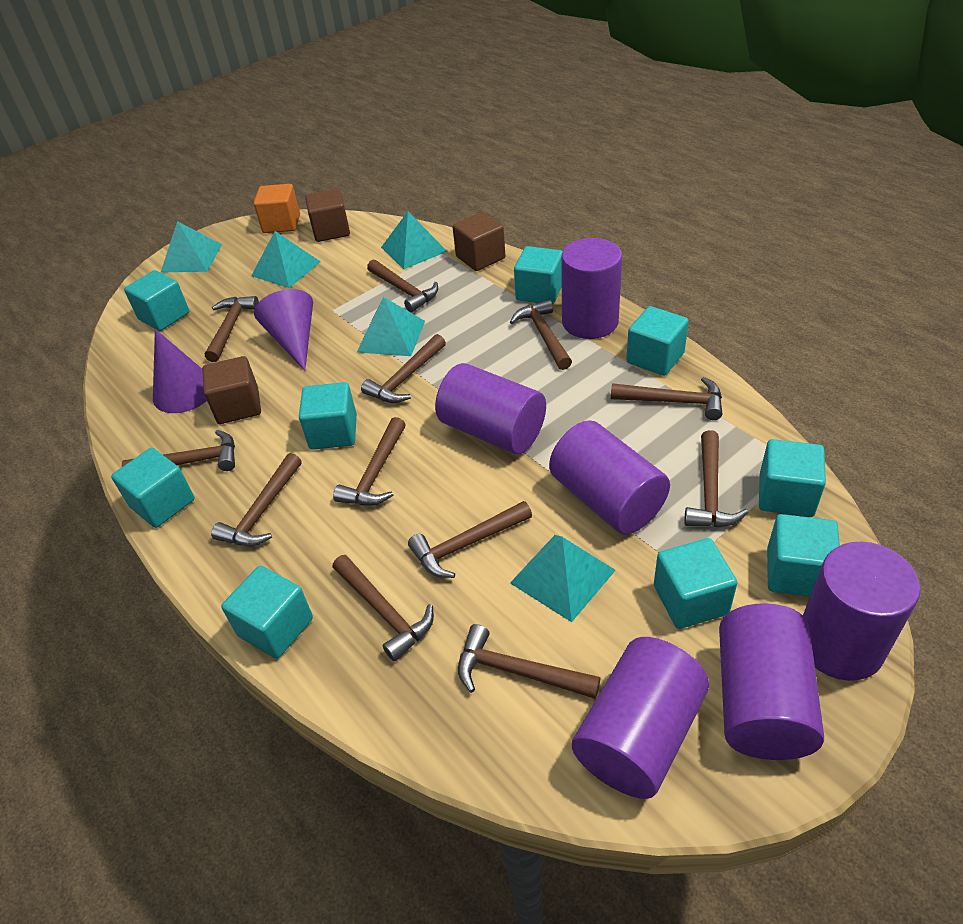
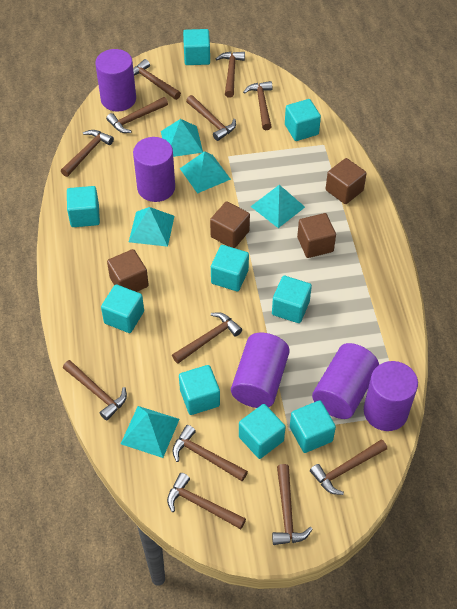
brown cube: [202,356,261,424] [305,189,350,242] [453,212,505,271] = 3 -> [107,249,149,292] [210,201,250,248] [297,213,336,258] [326,158,367,204] = 4
orange cube: [254,184,300,233] = 1 -> none = 0
purple cone: [153,329,207,413] [254,289,313,371] = 2 -> none = 0
purple cylinder: [435,363,546,454] [549,421,670,535] [561,238,622,339] [572,637,709,799] [719,603,824,760] [803,542,921,681] = 6 -> [95,49,136,112] [133,137,175,202] [231,333,290,408] [312,343,379,419] [364,361,418,431] = 5

